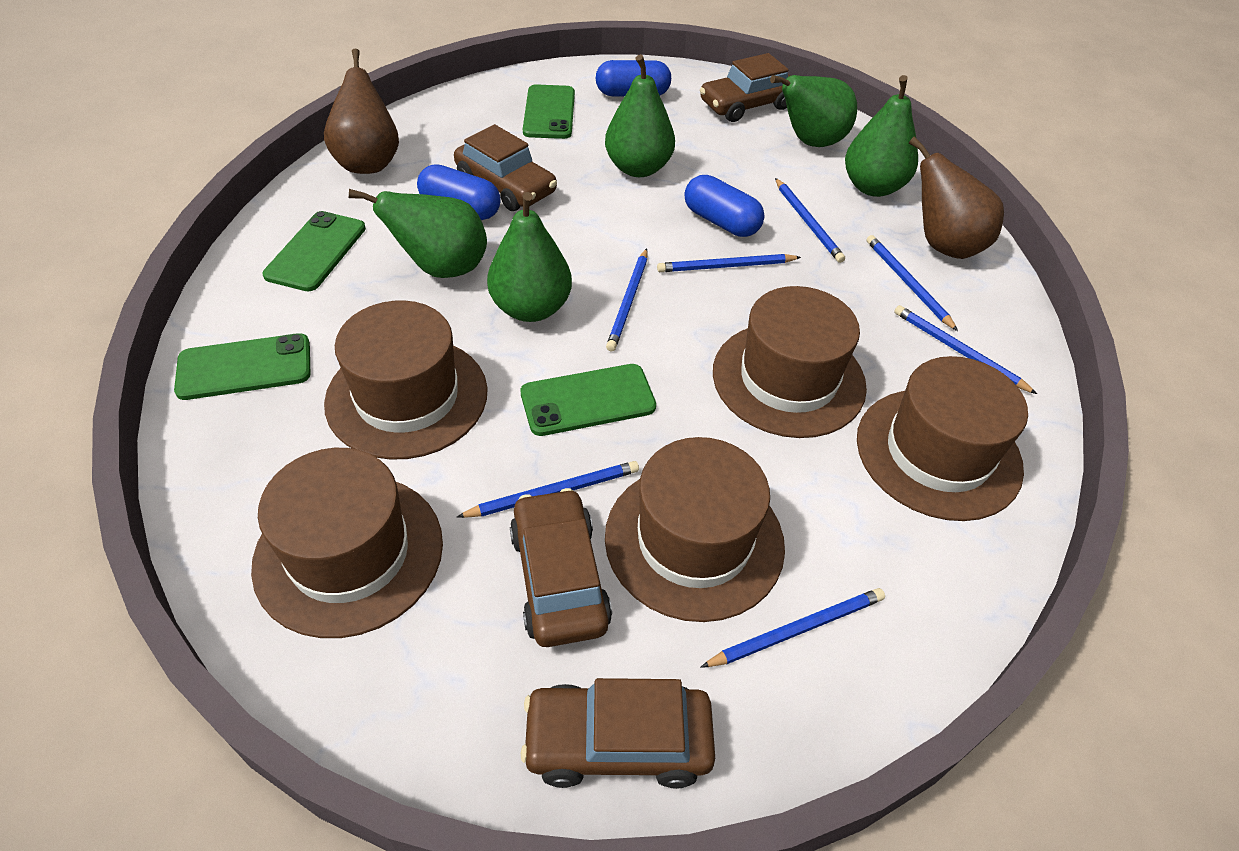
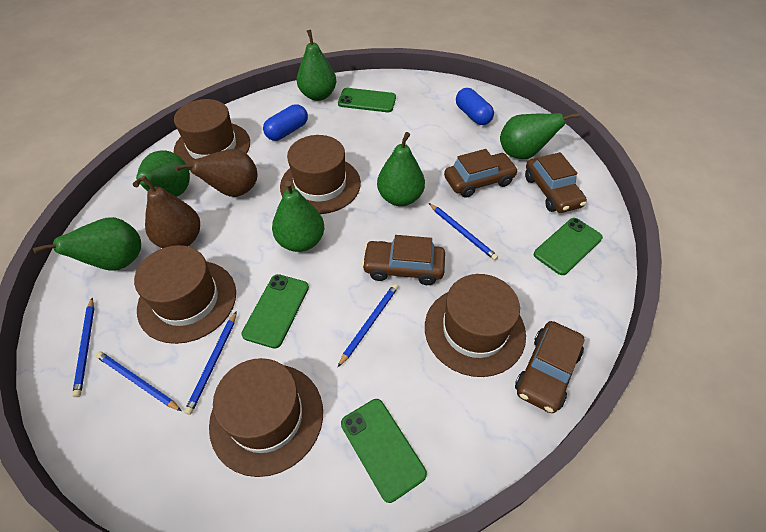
blue capsule: [417,164,501,220] [596,60,671,97] [685,175,765,237] = 3 -> [263,104,308,141] [456,88,494,125] = 2
blue pencil: [457,461,639,518] [606,248,648,352] [657,254,801,272] [701,588,885,667] [775,178,845,263] [866,235,958,331] [894,305,1037,394] = 7 -> [72,298,94,397] [96,351,182,411] [184,311,237,415] [338,284,398,367] [429,203,498,260] = 5
green pear: [349,189,487,278] [487,192,572,322] [605,54,675,177] [770,75,857,147] [845,75,918,197] = 5 -> [33,217,141,271] [133,151,190,197] [272,181,324,252] [297,30,336,101] [377,132,425,206] [500,112,580,159] = 6

